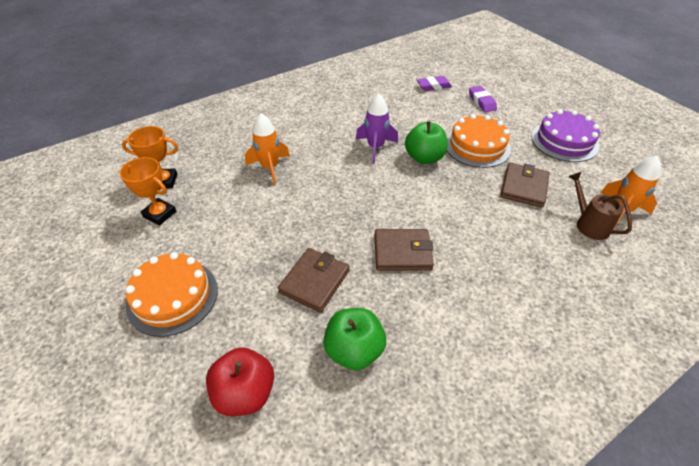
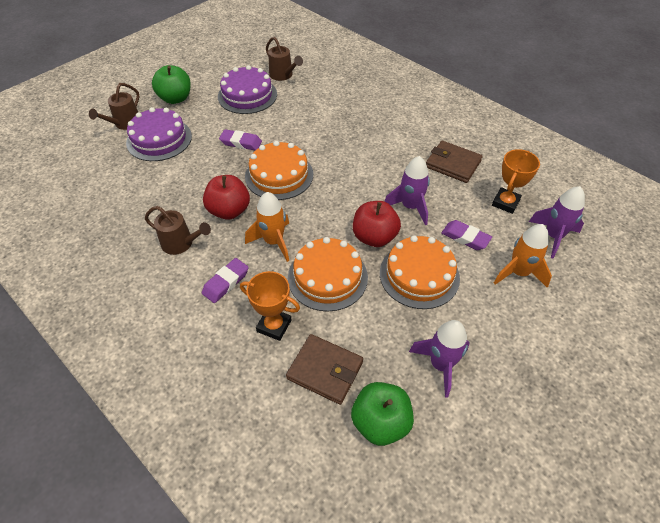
brown wallet: [278,248,350,313] [374,229,434,270] [500,163,550,208] = 3 -> [286,334,363,405] [426,141,483,183] = 2
brown watering can: [568,172,632,240] = 1 -> [89,83,140,130] [145,206,211,255] [266,37,303,81] = 3
orange cake: [126,252,218,337] [447,114,511,168] = 2 -> [245,141,313,200] [288,237,368,312] [380,235,460,309] = 3
purple cake: [531,109,600,162] = 1 -> [126,107,192,161] [218,65,277,114] = 2
purple eraser: [417,76,452,91] [469,86,497,112] = 2 -> [202,258,249,303] [219,129,262,150] [441,220,492,250] = 3
purple rocket: [356,94,398,164] = 1 -> [385,156,430,225] [409,320,470,398] [529,186,585,258] = 3
red apple: [206,347,274,416] = 1 -> [203,175,250,220] [353,201,401,247] = 2

